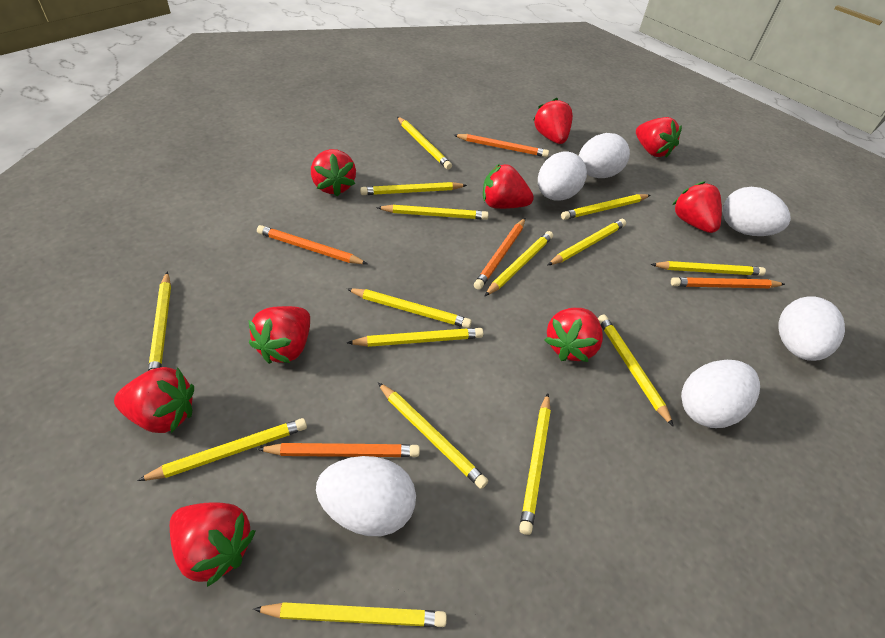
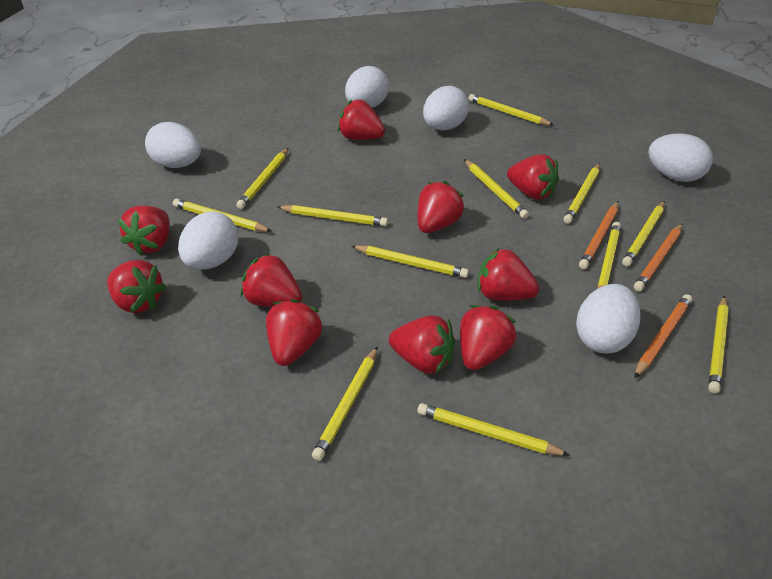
orange pencil: [257,225,368,264] [257,443,420,457] [454,134,549,157] [474,218,525,290] [671,277,785,288] = 5 -> [579,201,619,269] [634,224,682,291] [634,294,692,378] = 3
red strawberry: [114,367,194,433] [170,502,255,587] [249,306,310,364] [311,149,356,197] [483,164,534,209] [534,98,573,144] [545,308,603,362] [636,117,682,157] [673,181,722,233] = 9 -> [107,260,166,313] [118,206,170,255] [241,253,302,307] [266,299,322,366] [338,100,385,140] [389,315,455,373] [418,181,464,233] [460,305,516,370] [478,247,539,301] [507,154,559,200] = 10
yellow pencil: [137,418,307,481] [148,271,171,371] [253,602,447,627] [347,288,472,328] [347,328,483,347] [360,182,467,195] [376,205,489,220] [378,382,488,489] [397,117,452,170] [485,231,553,296] [519,393,551,535] [548,219,626,265] [561,194,651,220] [598,315,674,427] [651,261,766,276] = 15 -> [173,198,272,232] [236,148,288,209] [277,205,388,226] [312,346,378,461] [351,245,469,278] [417,403,569,456] [464,159,529,219] [468,94,554,125] [563,163,600,224] [597,222,621,289] [622,201,665,267] [708,296,729,394] = 12

